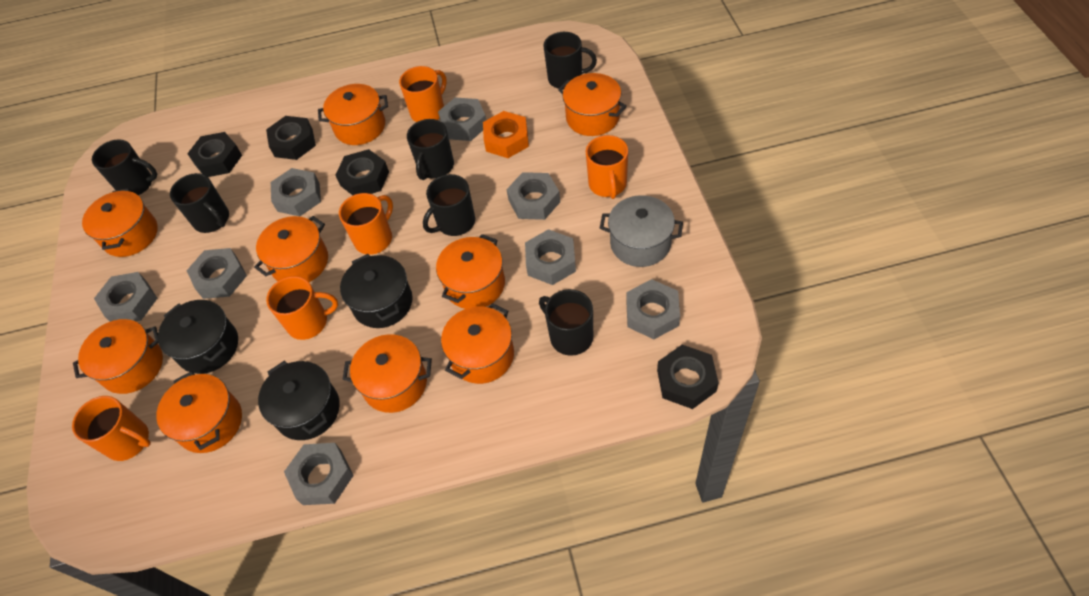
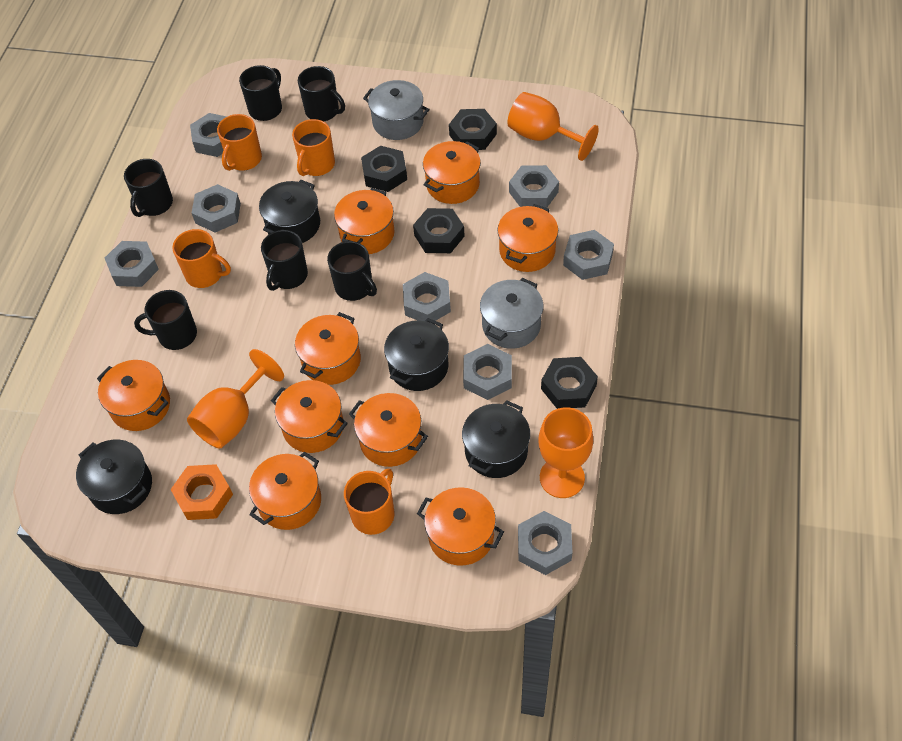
black pot: [158,300,238,374] [258,361,340,440] [340,254,413,328] = 3 -> [76,440,152,514] [259,180,320,243] [384,318,449,391] [462,400,530,478] = 4
grey pot: [600,195,683,267] = 1 -> [363,80,430,140] [480,278,543,349] = 2
orange goblet: none = 0 -> [187,349,284,448] [507,92,599,161] [538,407,593,498] = 3
orange mug: [72,396,151,461] [266,276,338,340] [339,193,393,255] [399,66,447,122] [586,135,628,199] = 5 -> [172,229,231,288] [217,114,262,171] [292,119,335,176] [344,468,394,535] = 4

